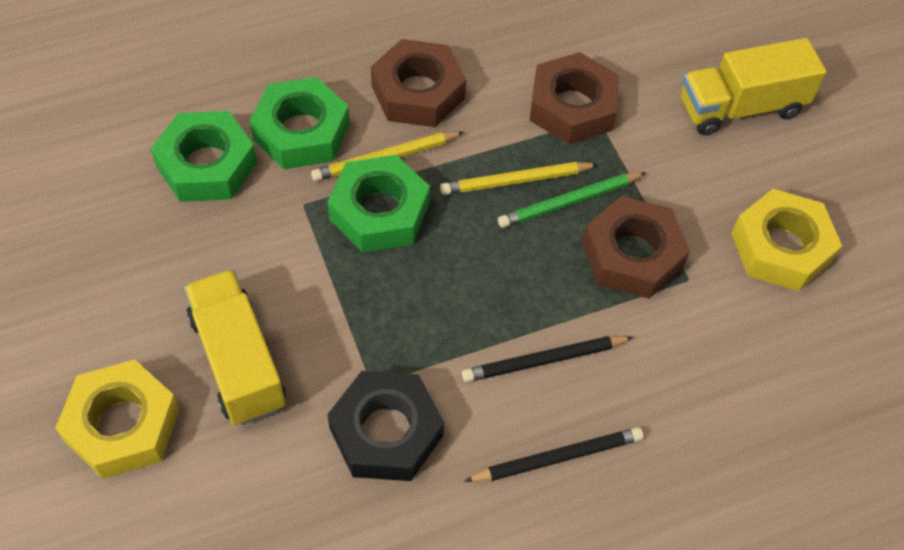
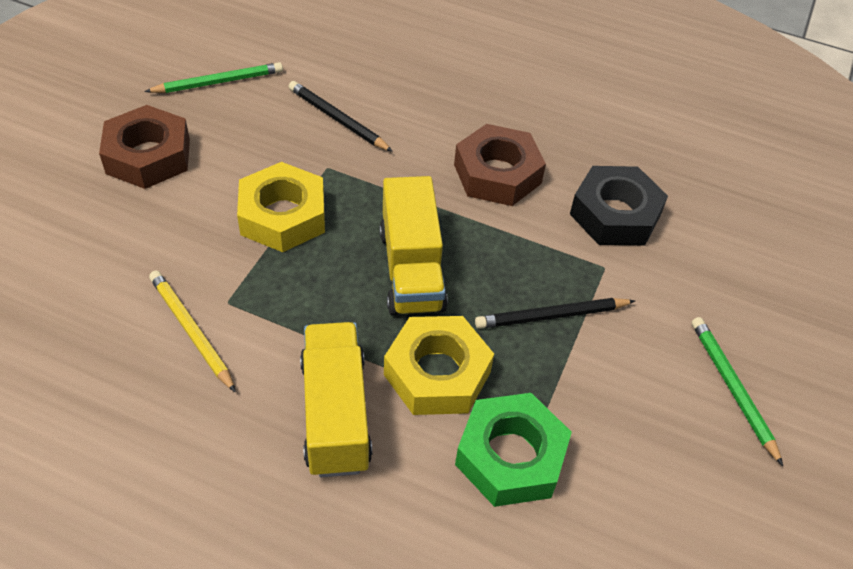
brown nut: [371,39,466,127] [529,52,619,144] [582,196,690,299] = 3 -> [99,105,190,189] [454,124,546,206] = 2
green nut: [151,111,257,202] [250,77,350,169] [327,155,430,252] = 3 -> [455,393,572,507] = 1
green pencil: [498,172,646,228] = 1 -> [144,62,283,93] [692,317,783,466] = 2
yellow pencil: [311,131,464,181] [440,162,599,195] = 2 -> [149,270,236,393] = 1

